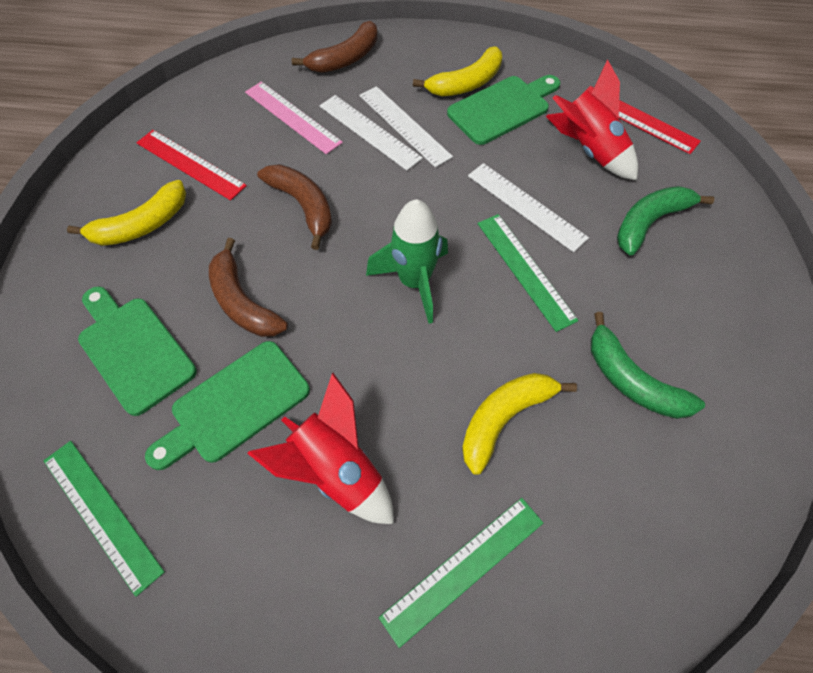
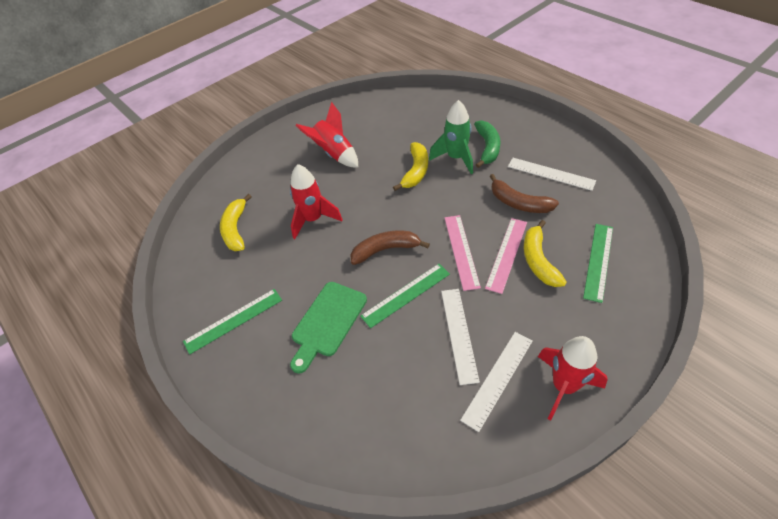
brown banana: [209,238,288,337] [257,164,332,250] [292,21,377,73] = 3 -> [350,231,430,265] [490,174,559,213] = 2
green banana: [591,312,705,419] [617,186,714,255] = 2 -> [474,120,501,168] = 1
green cutting board: [78,286,197,416] [145,341,310,470] [447,75,560,145] = 3 -> [290,282,367,374] = 1
pink ruler: [245,82,343,154] = 1 -> [445,215,481,291] [485,218,527,294] = 2
red rocket: [247,373,394,524] [546,59,638,180] = 2 -> [290,164,343,239] [296,102,358,168] [538,336,608,421] = 3
red ruler: [136,130,247,200] [583,86,701,154] = 2 -> none = 0

